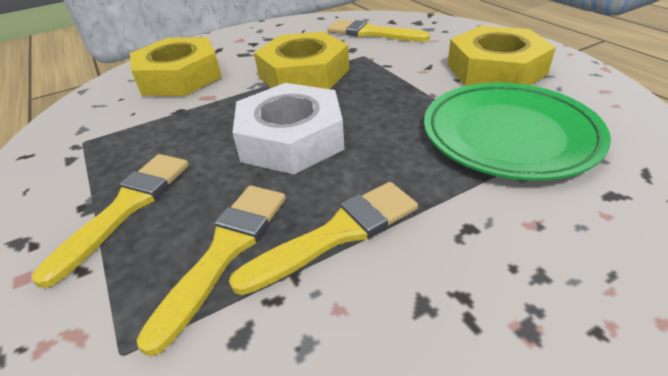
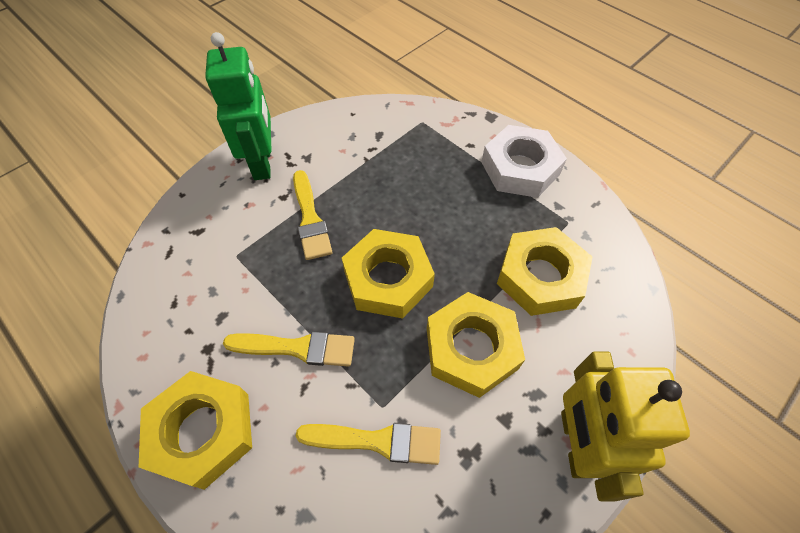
green plate: [424,83,611,181] = 1 -> none = 0
green robot: none = 0 -> [205,32,271,180] = 1
yellow brush: [32,154,189,288] [137,185,286,356] [229,182,418,295] [327,20,430,42] = 4 -> [223,332,355,367] [293,170,332,260] [296,423,441,465] = 3
yellow nut: [130,37,222,96] [254,32,349,89] [447,26,556,86] = 3 -> [139,371,252,490] [342,229,435,319] [427,292,525,398] [497,227,592,316] = 4
yellow robot: none = 0 -> [561,352,690,501] = 1

